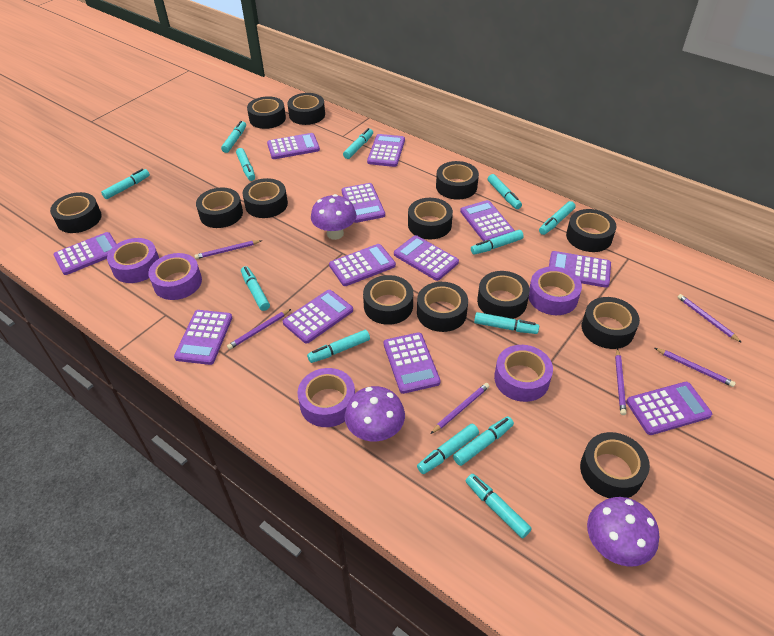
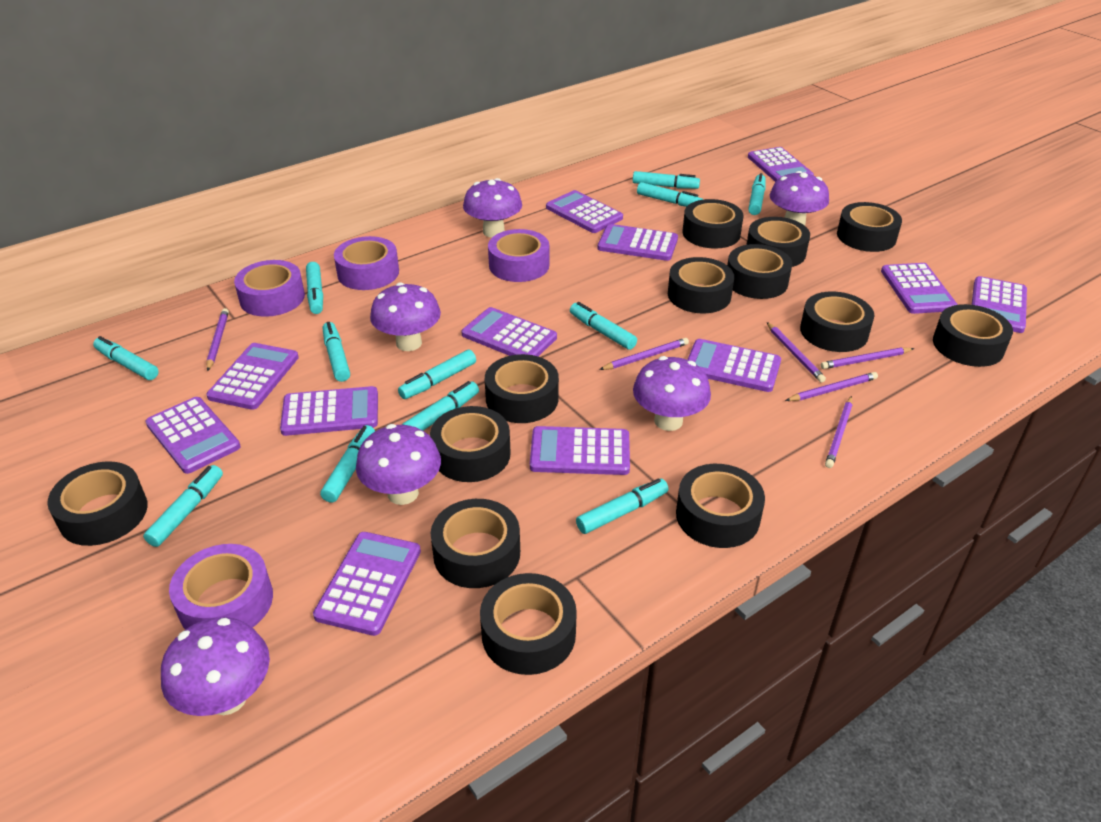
purple mushroom: [311,194,356,240] [345,386,405,442] [587,497,659,567] = 3 -> [161,617,270,716] [356,424,441,505] [370,282,441,351] [463,178,522,238] [633,356,711,431] [770,171,829,226] = 6
purple tape: [107,238,159,283] [148,253,202,300] [298,368,355,427] [494,345,553,402] [529,266,582,315] = 5 -> [169,544,273,629] [234,260,305,317] [334,236,399,290] [488,229,549,282] = 4
turquoise marker: [101,169,150,199] [221,121,246,153] [236,148,255,181] [241,266,270,311] [307,330,370,363] [343,128,373,159] [417,424,479,474] [453,416,514,466] [466,474,532,538] [471,230,524,255] [474,312,539,334] [488,174,522,209] [539,201,576,235] = 13 -> [93,336,159,380] [143,465,223,547] [306,262,323,314] [320,425,375,503] [323,322,350,382] [398,350,476,399] [402,381,479,431] [570,302,637,350] [576,478,669,534] [633,171,700,189] [637,182,703,207] [748,173,766,215] = 12

